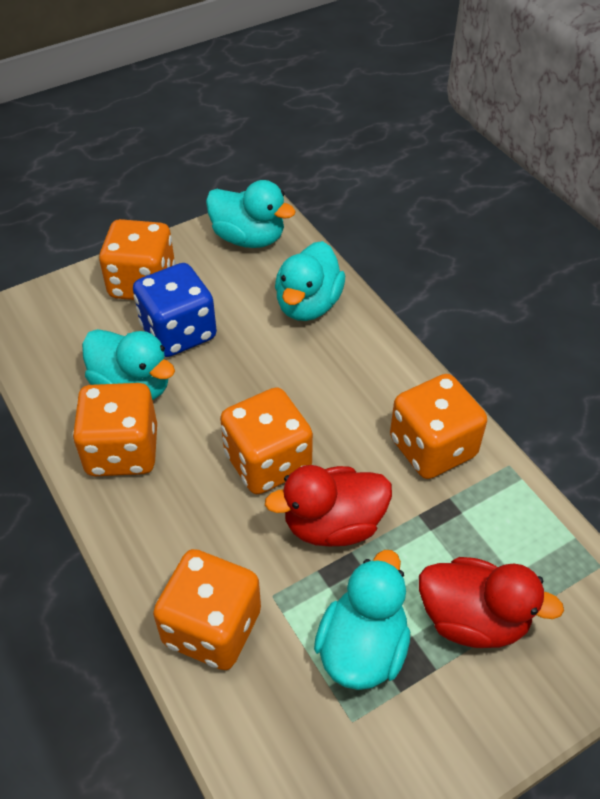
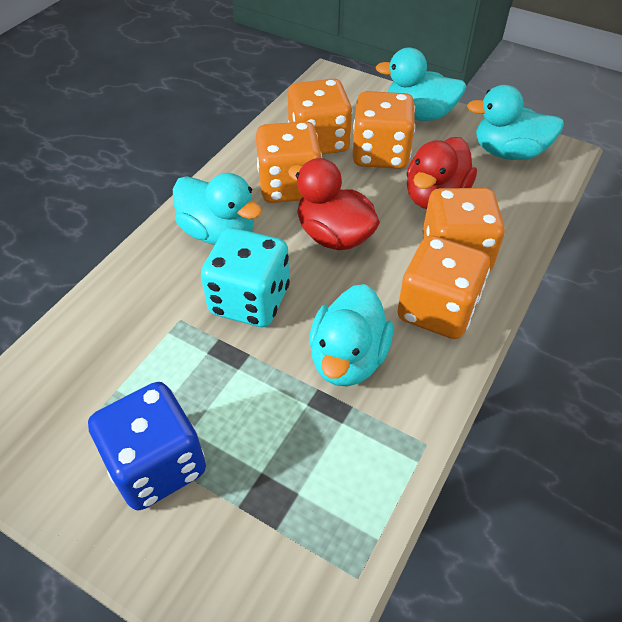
turquoise dice: none = 0 -> [201,228,290,327] = 1

